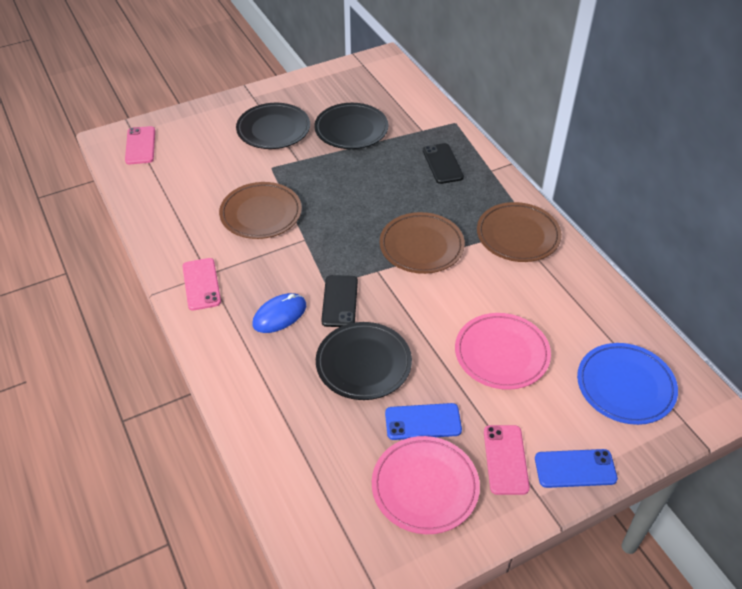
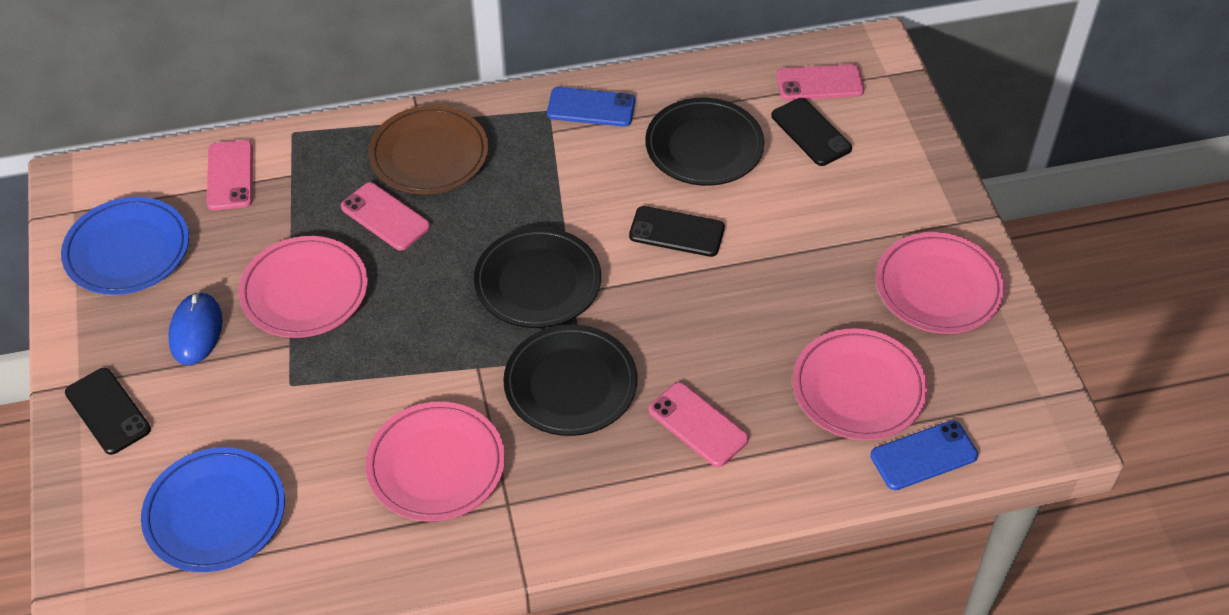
black phone: [321,275,358,327] [423,143,464,184] = 2 -> [65,368,151,455] [629,206,725,257] [771,98,852,166] = 3
blue plate: [577,343,678,425] = 1 -> [61,197,189,295] [141,447,285,572] = 2
brown plate: [219,182,302,239] [380,212,465,274] [477,202,562,262] = 3 -> [369,105,488,194] = 1
pink phone: [125,126,155,164] [182,258,221,311] [484,425,530,495] = 3 -> [207,140,253,211] [341,182,430,251] [649,382,749,467] [776,64,864,101] = 4
pink plate: [372,436,480,534] [455,313,551,390] = 2 -> [238,236,368,338] [365,402,505,522] [793,328,928,440] [876,232,1005,334] = 4

